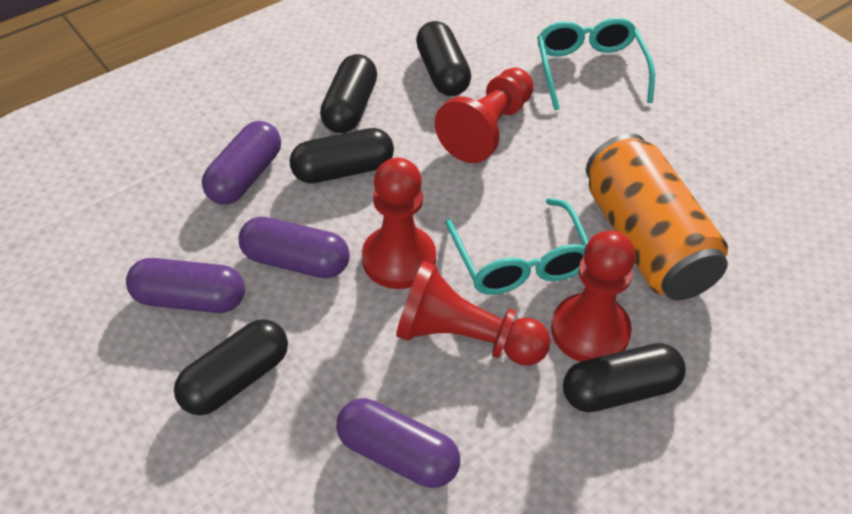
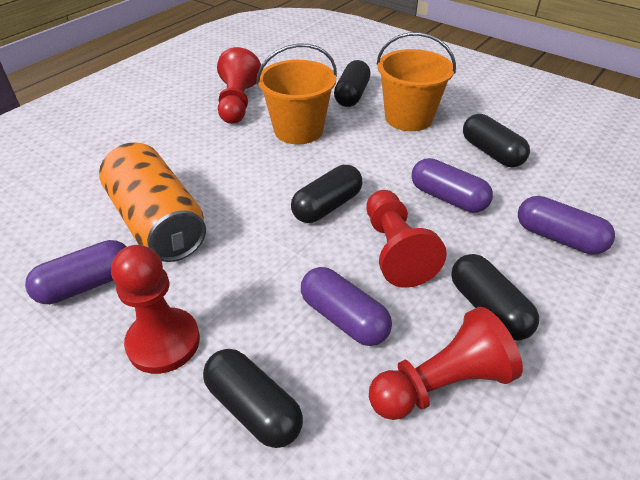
orange bucket: none = 0 -> [256,43,337,145] [377,32,456,131] = 2
turquoise glasses: [445,198,589,295] [537,18,655,110] = 2 -> none = 0

